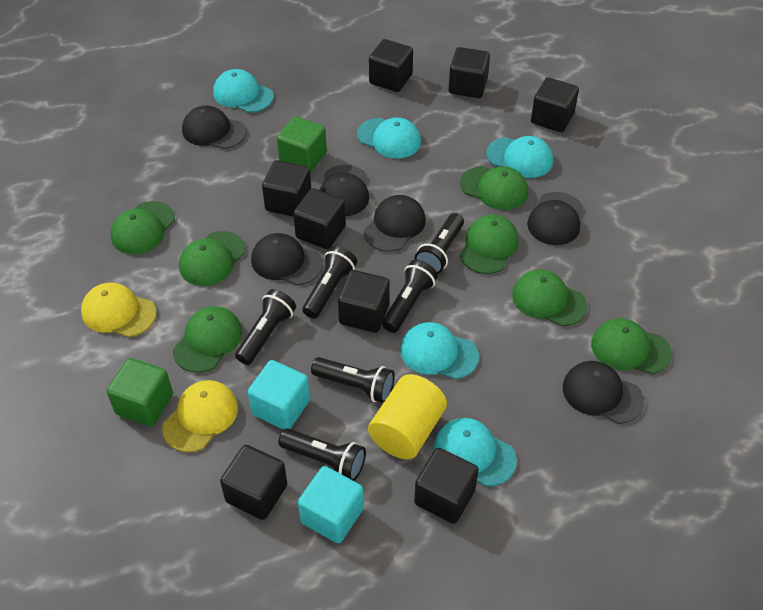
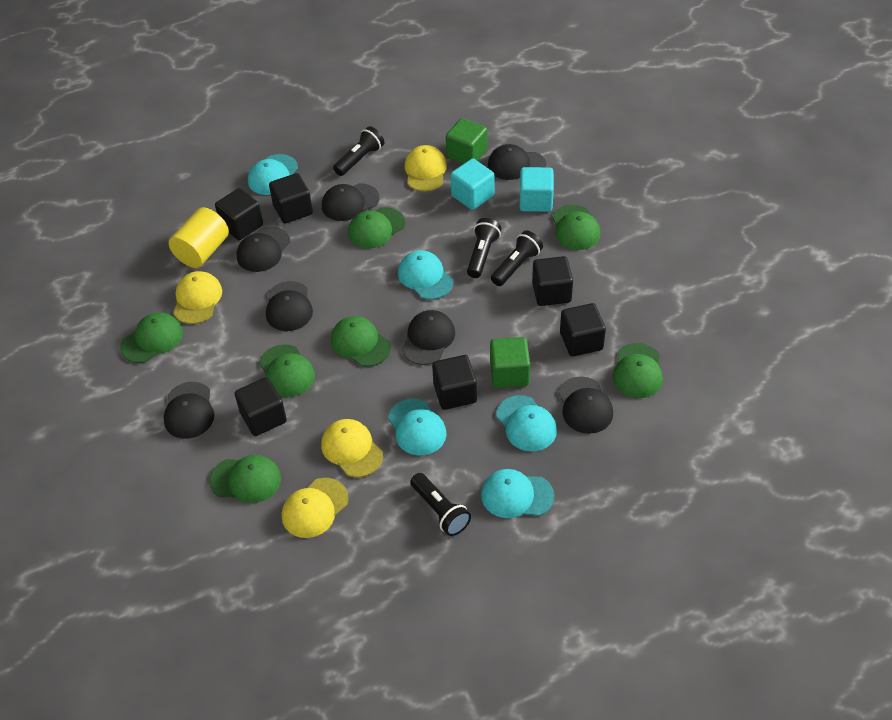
black cap: [182,105,247,149] [251,233,323,286] [319,165,369,216] [364,195,426,252] [527,192,583,245] [563,361,644,424] = 6 -> [164,382,214,439] [236,227,290,272] [266,281,313,331] [322,183,379,221] [402,310,455,365] [488,144,546,180] [558,376,613,434] = 7
black cube: [220,445,287,520] [262,160,311,216] [293,188,346,249] [338,270,390,333] [369,39,413,92] [414,448,479,524] [448,47,490,98] [531,77,579,132] = 8 -> [215,188,263,240] [235,377,287,436] [269,173,313,223] [432,355,477,410] [532,256,573,306] [560,303,606,357] = 6
black flashlight: [235,289,296,365] [278,429,366,481] [302,246,357,318] [311,357,395,403] [382,260,438,333] [415,213,464,274] = 6 -> [333,126,384,176] [410,473,471,536] [467,218,501,278] [491,231,543,286] = 4
yellow cap: [81,283,157,337] [162,380,238,452] = 2 -> [173,271,222,324] [282,478,349,538] [321,419,383,477] [404,145,447,192] = 4

